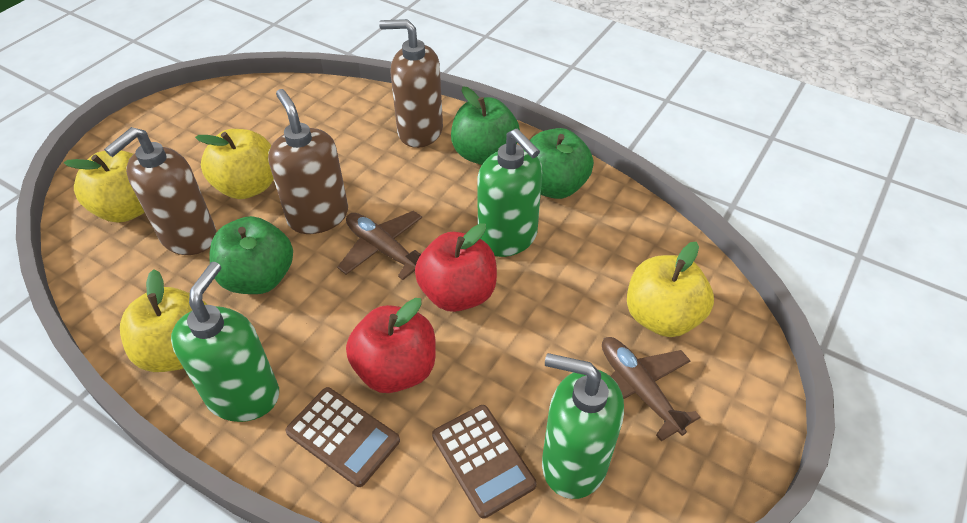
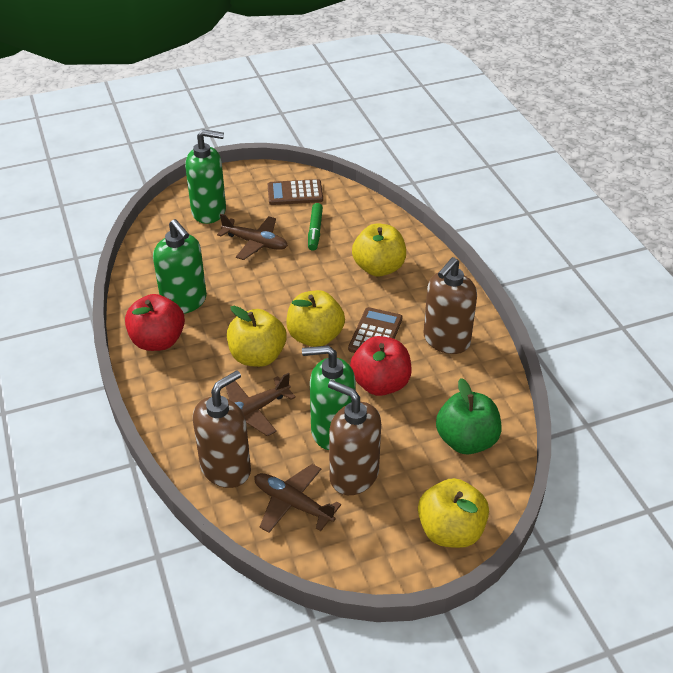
brown plane: [337,211,422,280] [602,337,701,441] = 2 -> [217,214,288,260] [225,373,296,437] [254,464,341,533] = 3
green apple: [210,216,293,294] [451,87,520,165] [530,128,594,199] = 3 -> [436,378,501,454] = 1
green marker: none = 0 -> [308,203,323,251] = 1

